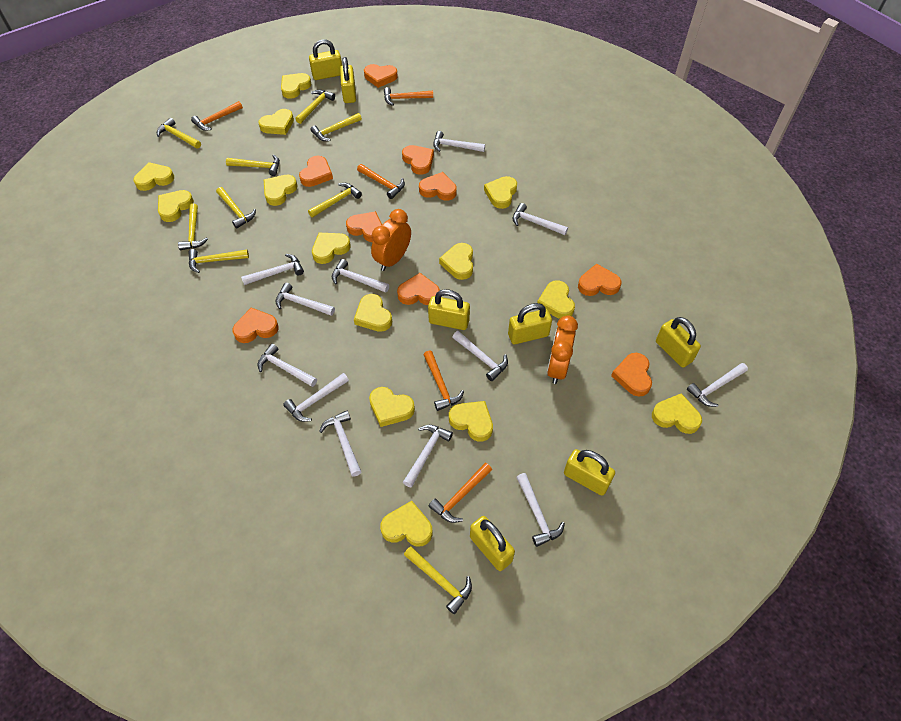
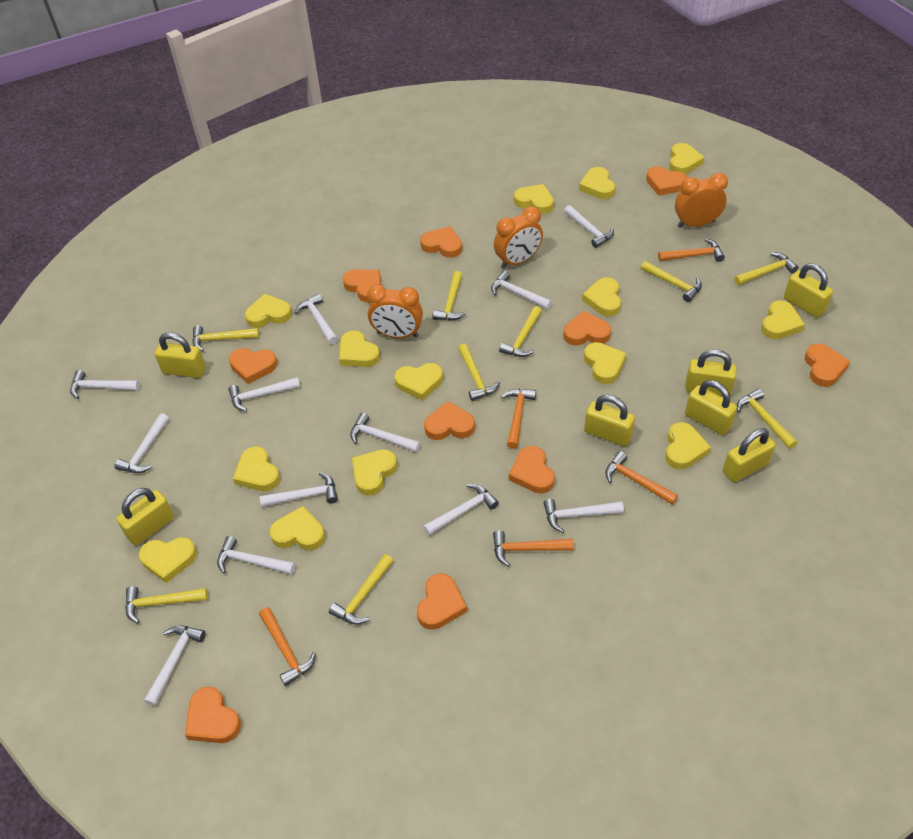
orange clock: [371,209,411,271] [547,315,578,384] = 2 -> [367,284,423,338] [494,206,543,268] [675,172,728,228] = 3
orange heart: [232,308,278,343] [299,156,333,187] [346,211,382,242] [364,64,398,88] [397,273,440,305] [402,145,434,175] [419,172,457,201] [578,264,621,296] [611,353,652,397] = 9 -> [185,686,241,743] [229,348,277,384] [343,269,381,302] [417,573,467,630] [420,226,462,258] [424,401,475,440] [509,446,555,494] [563,311,611,346] [646,166,687,196] [805,344,850,387] = 10

